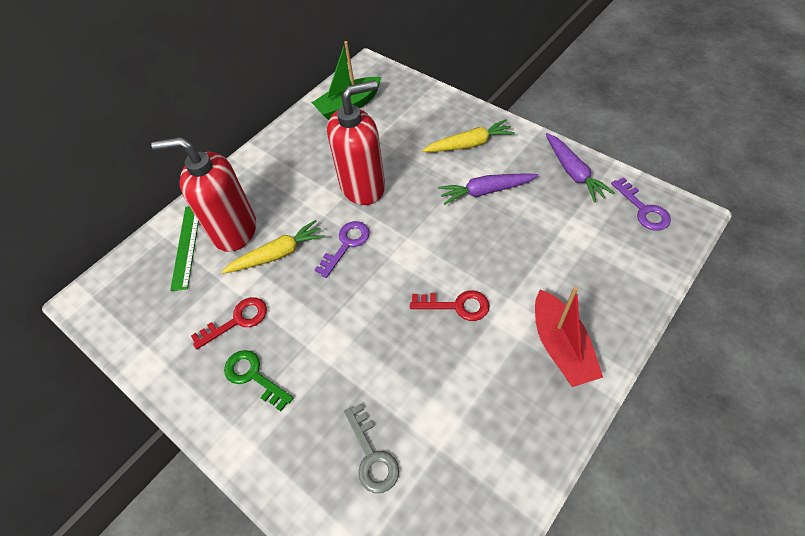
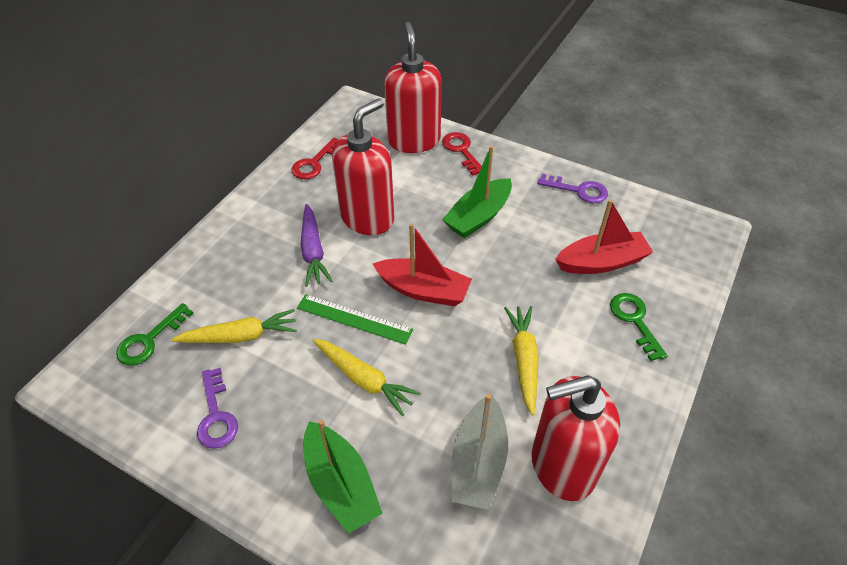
green boat: [312,41,381,120] = 1 -> [304,419,382,534] [442,146,512,238] = 2
green key: [224,350,293,411] = 1 -> [116,303,194,366] [610,293,668,361] = 2
grey boat: none = 0 -> [452,394,508,510] = 1
grey key: [344,404,399,493] = 1 -> none = 0
purple carrot: [438,173,538,205] [546,133,614,203] = 2 -> [300,204,332,287] = 1
red boat: [535,286,603,387] = 1 -> [373,223,472,306] [555,199,653,274] = 2
red soap dispenser: [151,137,256,252] [327,80,385,205] = 2 -> [332,98,394,235] [384,22,442,153] [532,375,620,501] = 3
yellow carrot: [221,220,325,274] [422,120,515,152] = 2 -> [171,309,297,343] [312,339,421,416] [504,306,539,416] = 3

